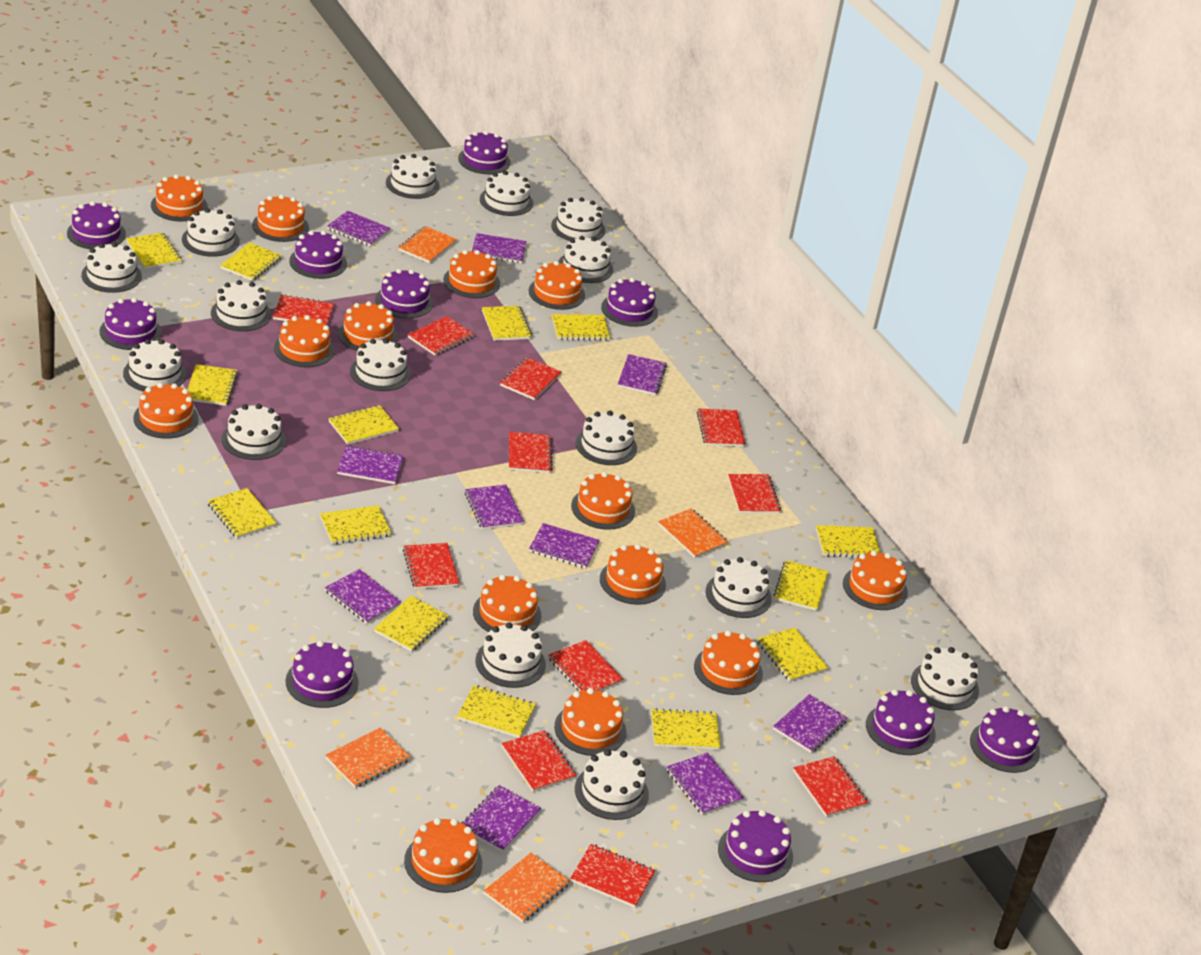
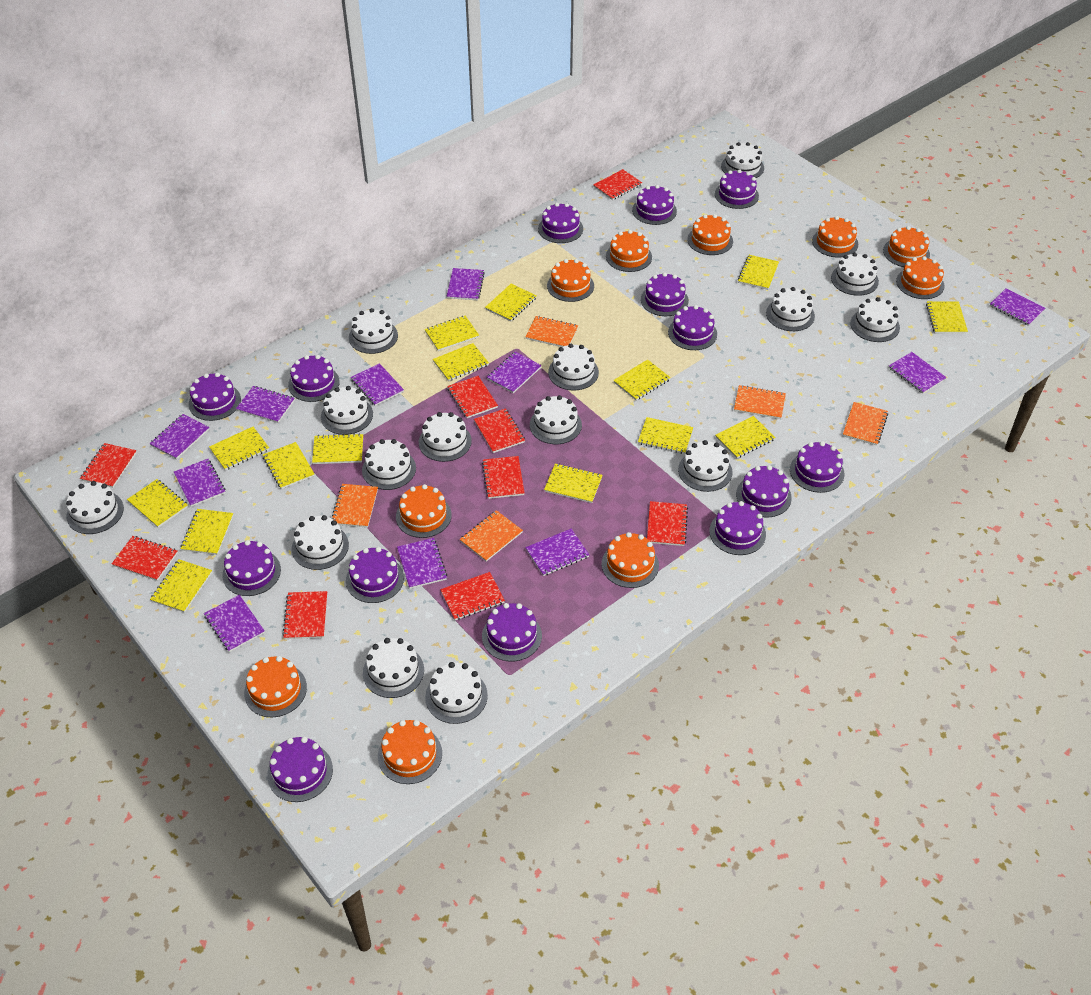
orange cake: [133,383,199,439] [151,174,208,221] [252,195,309,242] [274,315,335,367] [338,301,398,351] [404,818,482,893] [443,250,500,298] [473,575,541,632] [529,261,585,310] [554,688,626,756] [571,472,635,530] [600,544,666,605] [694,630,763,695] [843,551,908,610] = 14 -> [244,656,307,717] [378,720,442,784] [396,484,452,538] [547,259,594,302] [602,532,659,588] [606,230,652,272] [687,214,733,255] [812,216,858,258] [883,226,930,267] [896,256,944,299] = 10
orange notebook: [325,728,410,788] [398,226,457,263] [484,853,570,922] [658,509,728,558] = 4 -> [331,484,378,528] [460,510,523,562] [526,316,578,347] [734,385,786,419] [843,402,888,446] = 5
purple cake: [67,201,126,249] [100,298,162,350] [286,641,359,708] [289,231,347,279] [375,269,433,318] [458,131,511,174] [601,278,658,327] [718,810,793,882] [866,690,936,755] [970,706,1040,773] = 10 -> [189,373,241,421] [222,540,281,596] [267,737,333,802] [288,355,340,402] [346,547,404,603] [482,603,542,662] [538,203,583,243] [632,185,677,225] [641,272,689,316] [668,305,717,350] [709,501,766,555] [715,169,759,209] [736,465,792,518] [790,441,844,493] = 14
purple notebook: [325,569,401,624] [327,211,390,246] [337,445,404,484] [462,785,541,852] [465,484,524,530] [472,233,527,263] [529,523,600,569] [618,354,667,395] [667,753,744,815] [773,694,848,753] = 10 -> [150,414,209,459] [174,459,225,507] [204,595,265,652] [236,386,295,423] [351,363,404,406] [397,538,447,589] [447,268,485,300] [487,352,542,393] [525,529,589,576] [889,352,947,394] [990,288,1045,326] = 11
red notebook: [273,294,334,325] [403,543,460,589] [408,316,474,355] [500,357,561,400] [502,730,577,792] [509,432,553,473] [548,640,623,691] [570,844,656,908] [697,409,746,447] [728,474,781,514] [793,756,869,817] = 11 -> [80,443,137,488] [112,536,178,581] [282,591,327,639] [440,572,505,620] [447,376,498,418] [474,408,525,453] [482,456,525,499] [593,169,642,200] [647,501,688,546] = 9
yellow notebook: [126,232,182,269] [187,364,238,406] [207,488,276,538] [220,242,282,281] [320,505,391,544] [328,405,399,445] [374,596,449,652] [458,685,536,738] [482,306,532,341] [552,314,610,340] [651,708,721,750] [757,628,828,682] [774,560,828,611] [816,525,881,557] = 14 -> [127,479,188,528] [150,559,212,613] [180,509,233,555] [209,427,269,470] [263,442,315,489] [312,433,363,464] [425,316,479,351] [433,343,489,381] [485,284,537,321] [544,464,603,503] [613,359,671,401] [638,417,693,454] [715,416,775,458] [738,255,779,290] [926,301,968,334] = 15

